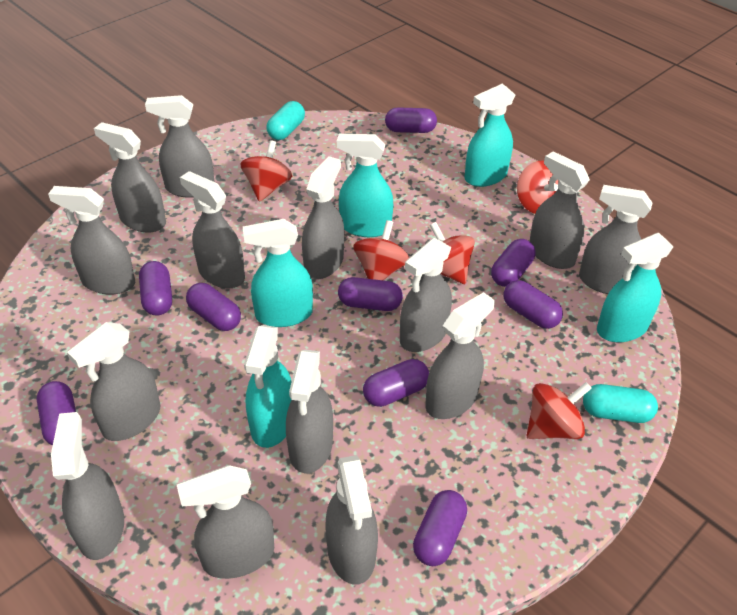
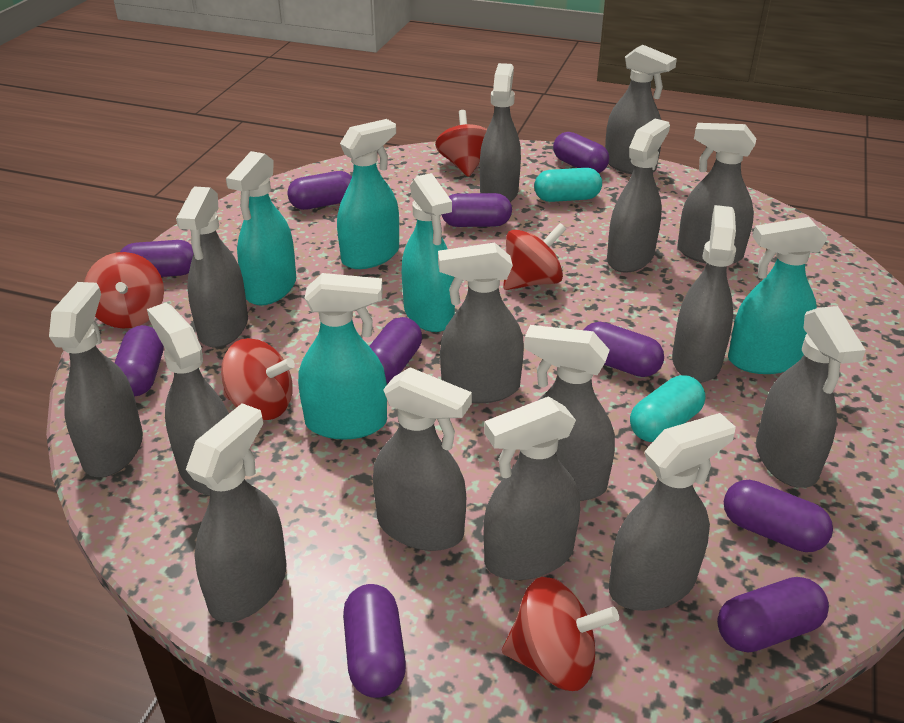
grey spray bottle: [48,186,135,294] [51,412,124,560] [67,322,161,441] [94,122,166,233] [145,95,214,198] [177,465,274,579] [180,171,245,288] [286,349,333,473] [302,156,344,279] [325,455,378,585] [400,238,452,352] [425,292,495,419] [530,151,590,269] [579,185,652,294] = 14 -> [49,282,143,477] [147,303,229,495] [176,186,248,348] [186,403,286,622] [373,367,472,551] [438,242,524,403] [480,63,521,202] [484,396,580,580] [524,325,615,501] [605,45,677,174] [607,118,670,273] [609,413,736,611] [672,205,736,383] [678,123,756,264] [756,306,866,488] = 15
purple capsule: [37,381,76,446] [139,261,172,316] [186,283,241,331] [338,277,403,311] [363,359,429,407] [385,107,437,133] [413,490,467,566] [491,239,536,287] [503,280,563,329] = 9 -> [115,325,164,396] [120,240,194,277] [287,171,352,210] [343,584,406,698] [369,317,422,384] [441,193,512,227] [553,132,609,173] [584,322,664,377] [717,577,829,653] [724,480,833,552] = 10

